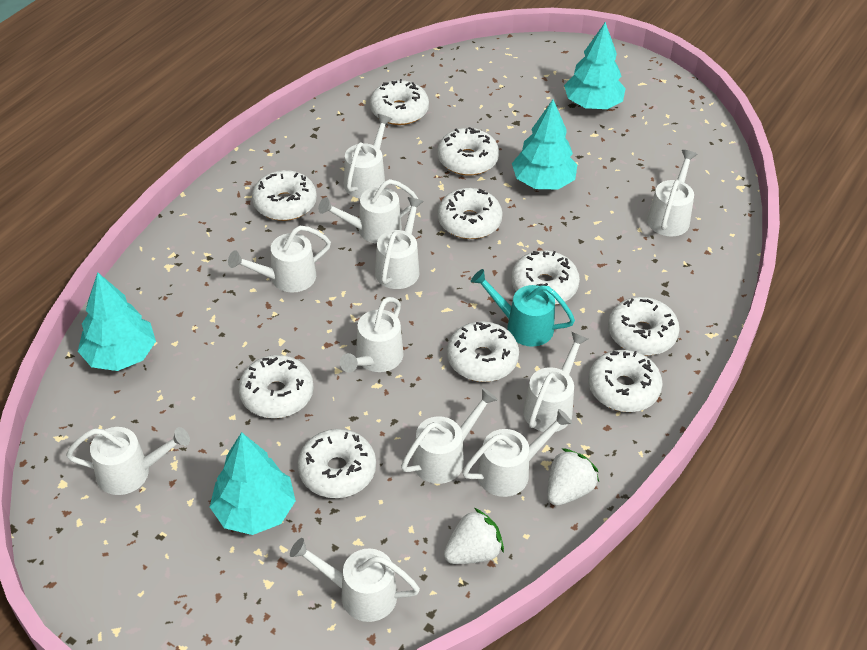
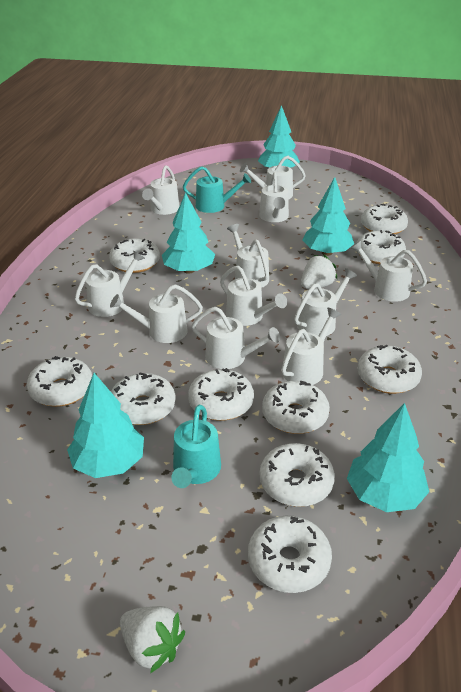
turquoise tree: [78,272,156,371] [210,432,296,535] [512,100,577,190] [564,22,626,109] = 4 -> [67,373,144,478] [162,192,215,274] [258,105,300,168] [302,177,354,256] [347,403,429,512] = 5
turquoise watering can: [471,269,575,347] = 1 -> [171,405,221,488] [183,166,251,213] = 2

